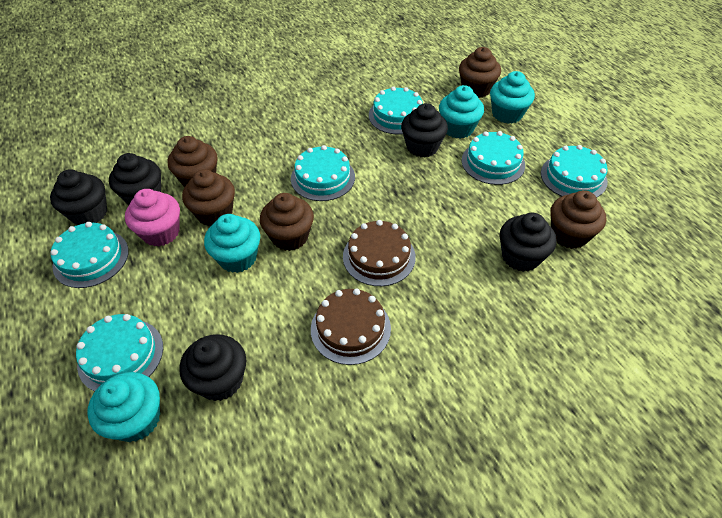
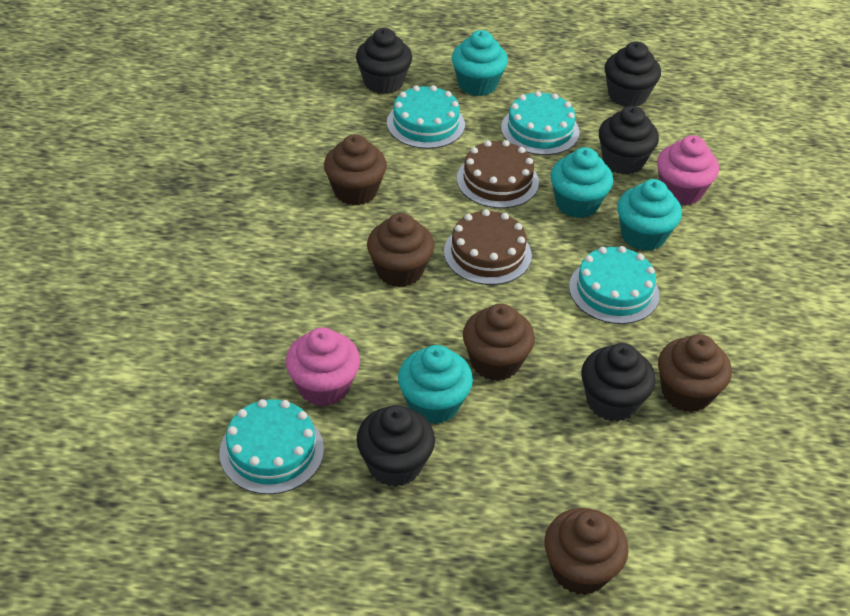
pink cupcake: [125,189,180,247] = 1 -> [286,327,360,406] [657,135,719,205] = 2
turquoise cake: [51,222,129,288] [76,314,163,391] [291,145,355,201] [369,86,423,134] [462,131,525,185] [541,145,608,198] = 6 -> [219,399,324,494] [387,85,465,149] [501,91,580,155] [569,246,660,324] = 4

